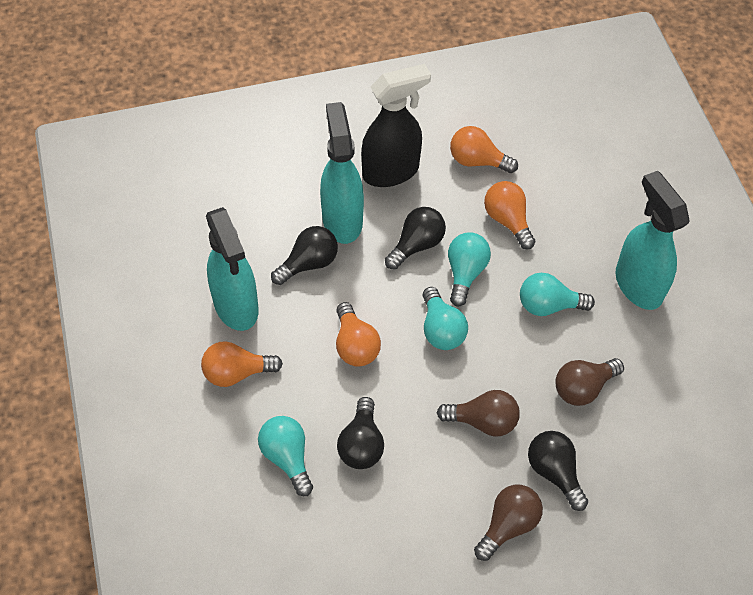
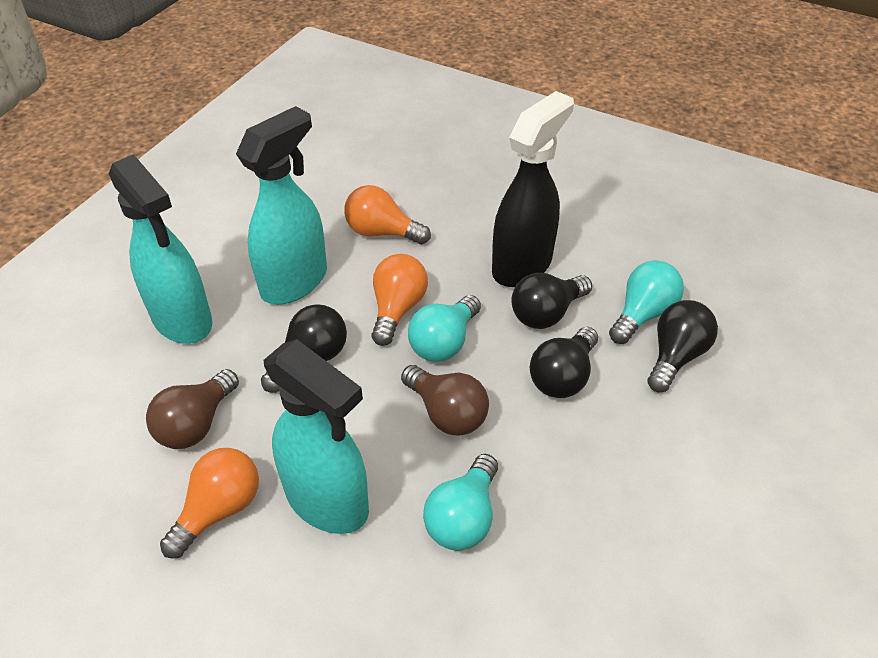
brown light bulb: [437,390,520,437] [474,485,543,561] [555,358,624,406] = 3 -> [146,369,239,449] [401,365,489,436] = 2
orange light bulb: [201,341,283,387] [336,302,381,367] [450,126,518,173] [484,181,536,250] = 4 -> [160,448,259,559] [344,185,431,244] [372,254,428,346] = 3
turquoise light bulb: [258,416,313,496] [422,287,468,350] [448,233,491,307] [520,273,595,316] = 4 -> [408,295,481,362] [423,454,498,551] [609,260,684,344] = 3

